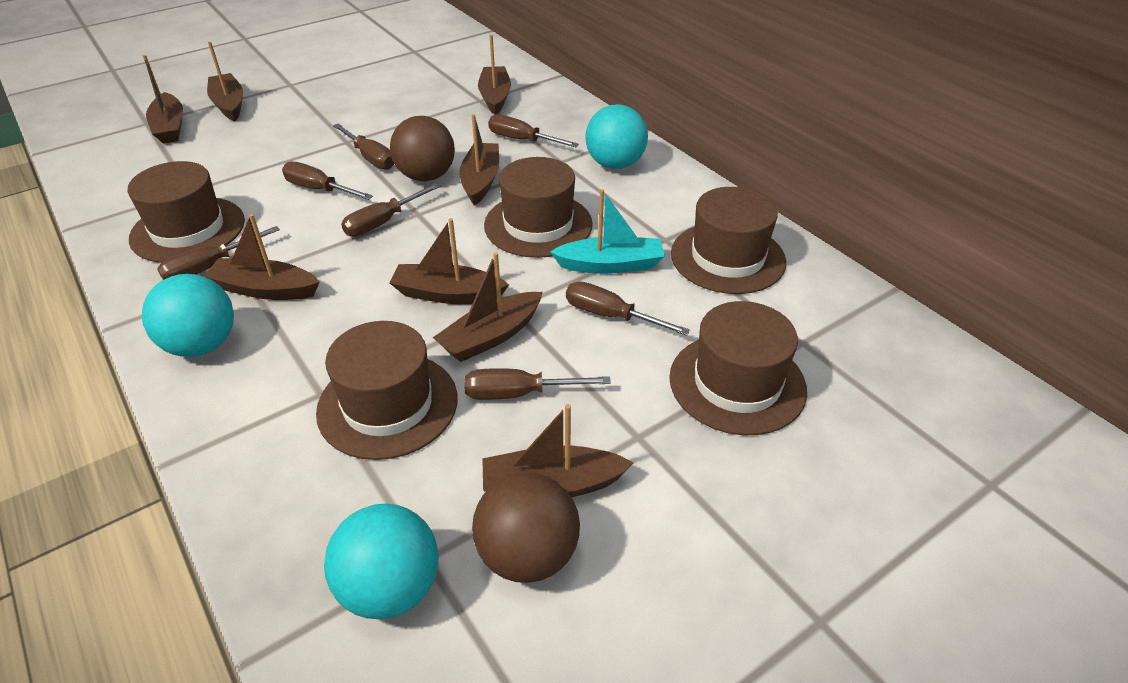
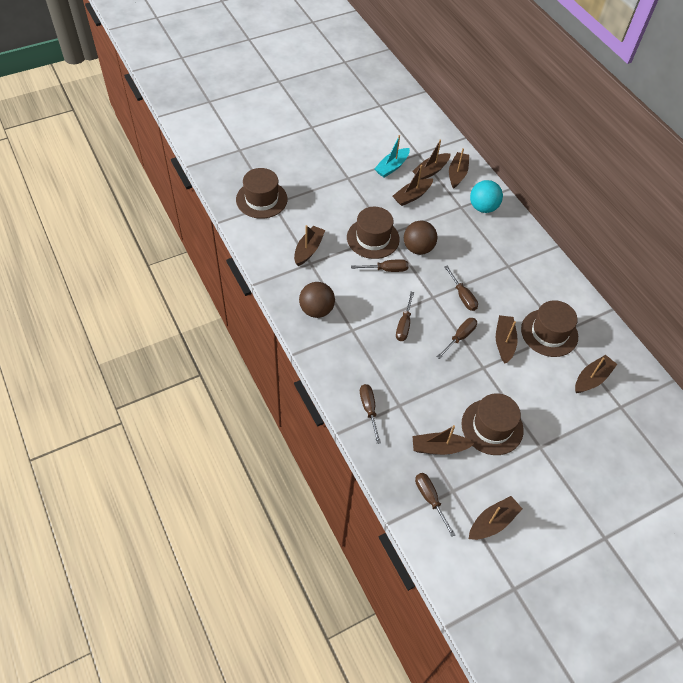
brown hat: [128,161,245,263] [316,321,458,460] [484,157,593,258] [669,301,807,435] [671,187,786,294] = 5 -> [236,168,288,219] [347,207,400,259] [461,393,524,455] [521,300,578,357] = 4
brown screwdriver: [157,226,280,280] [282,162,373,200] [333,123,394,170] [341,183,441,237] [464,368,611,400] [488,114,579,147] [566,281,690,336] = 7 -> [351,259,409,272] [360,384,381,444] [396,292,414,341] [415,473,455,537] [437,318,477,359] [444,266,478,311] = 6
turquoise ball: [142,274,234,357] [324,504,439,619] [585,104,648,169] = 3 -> [470,180,503,213] = 1

